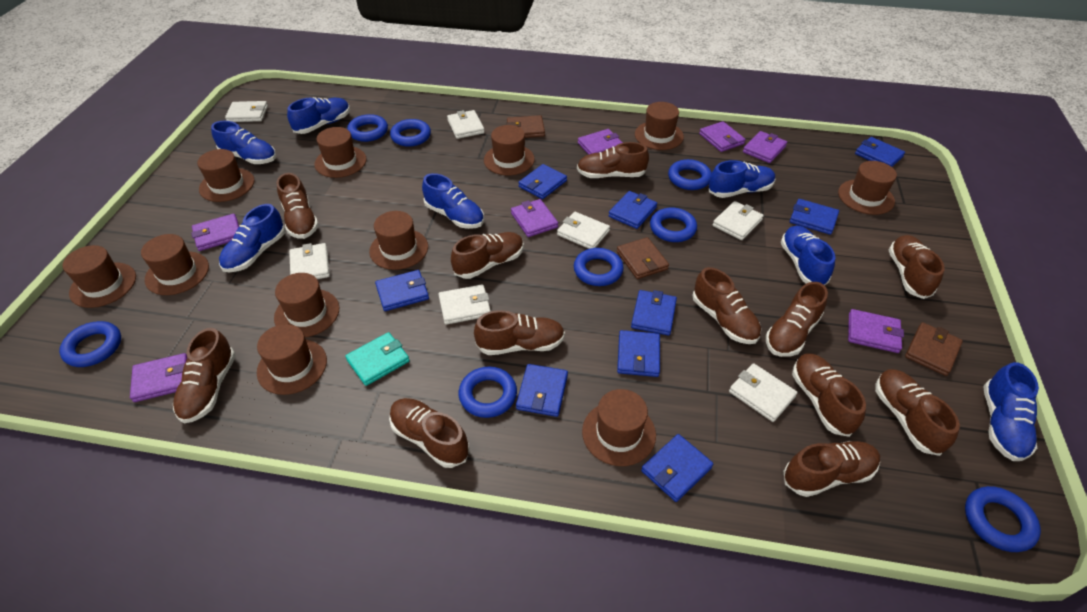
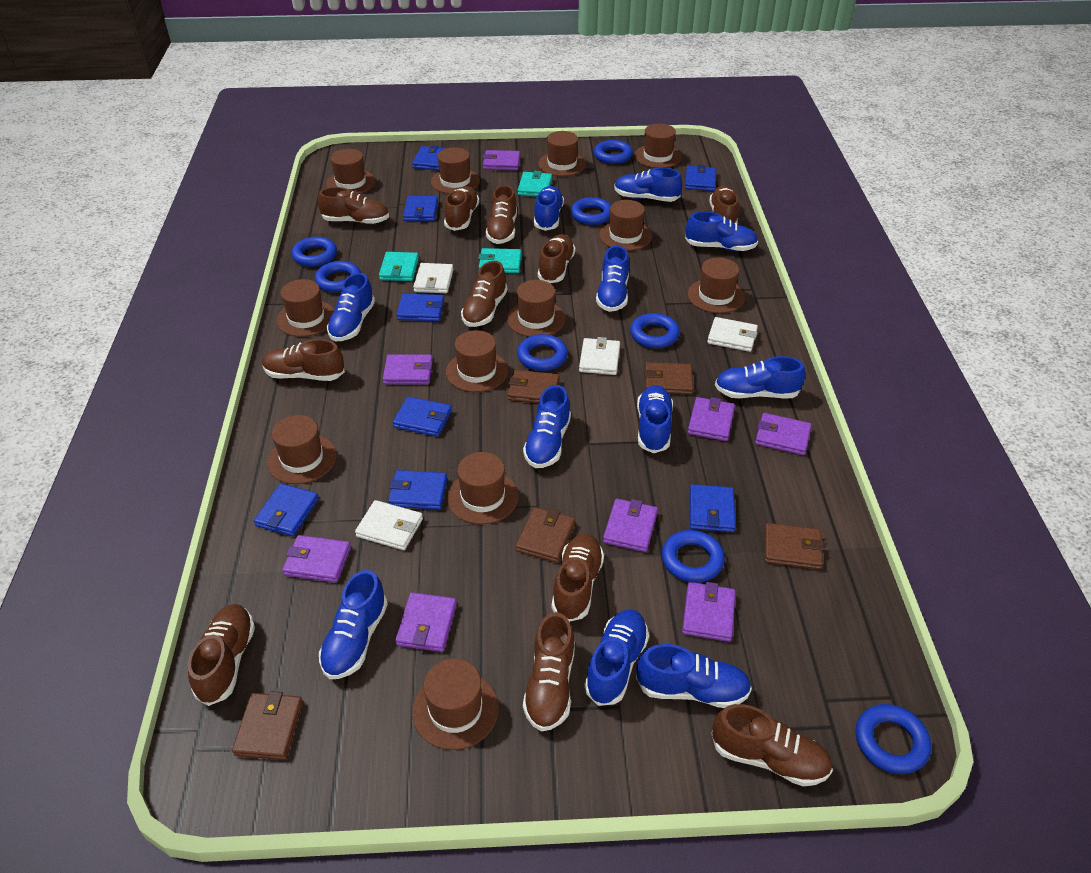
blue shoe: [211,121,276,164] [219,204,286,272] [287,97,350,134] [422,173,484,229] [709,160,775,198] [781,226,835,285] [983,362,1039,461] = 7 -> [319,570,388,679] [327,273,375,341] [523,385,571,468] [534,186,564,231] [584,609,649,706] [596,245,629,312] [614,167,682,202] [636,644,752,708] [637,385,673,453] [685,211,758,251] [715,356,805,398] = 11
blue wallet: [375,270,429,311] [516,364,568,417] [518,164,567,199] [609,191,657,229] [617,330,660,377] [631,290,677,335] [641,434,713,502] [790,199,839,235] [855,137,905,167] = 9 -> [254,483,319,536] [388,470,447,510] [393,397,452,437] [396,294,444,321] [403,196,438,221] [412,145,446,171] [685,165,716,191] [690,484,736,532] = 8
brown hat: [62,245,136,308] [141,234,209,295] [197,149,255,202] [257,324,327,395] [274,273,339,337] [314,127,366,178] [369,211,428,270] [484,125,535,175] [582,389,656,466] [635,102,684,150] [838,161,897,215] = 11 -> [267,415,337,484] [276,279,335,337] [326,149,376,194] [412,659,499,750] [431,147,480,194] [446,330,508,392] [447,452,519,524] [507,280,565,337] [538,131,586,176] [599,200,652,251] [634,123,682,168] [688,258,745,313] = 12
brown shoe: [173,328,236,423] [276,173,319,239] [389,398,470,468] [451,232,524,279] [474,310,565,355] [577,142,649,178] [693,267,761,344] [766,282,828,357] [784,441,880,497] [792,353,866,437] [875,369,960,456] [889,235,944,299] = 12 -> [188,604,255,706] [262,339,345,381] [318,187,389,224] [444,186,479,231] [461,261,508,327] [486,185,517,244] [523,612,575,732] [538,234,576,283] [552,534,604,622] [710,186,739,223] [711,704,833,787] = 11
brown wallet: [507,115,545,138] [617,237,669,279] [905,322,963,376] = 3 -> [232,691,303,760] [507,370,560,403] [516,507,575,563] [645,362,693,394] [765,523,824,569] = 5
purple wallet: [130,353,187,402] [191,214,239,251] [511,199,558,237] [578,129,623,155] [699,121,745,152] [743,131,787,163] [848,309,904,353] = 7 -> [282,535,351,583] [383,354,433,385] [395,592,457,652] [483,150,520,170] [603,499,658,552] [682,582,736,642] [688,397,735,441] [755,413,812,455] = 8
turquoise wallet: [345,332,410,386] = 1 -> [379,252,419,281] [478,248,521,273] [518,171,552,197] = 3
white wallet: [225,101,268,122] [289,243,330,279] [438,284,491,325] [447,110,485,139] [557,212,610,249] [713,201,764,240] [729,363,797,422] = 7 -> [355,500,423,550] [413,263,453,293] [579,337,620,375] [707,317,758,352] = 4

